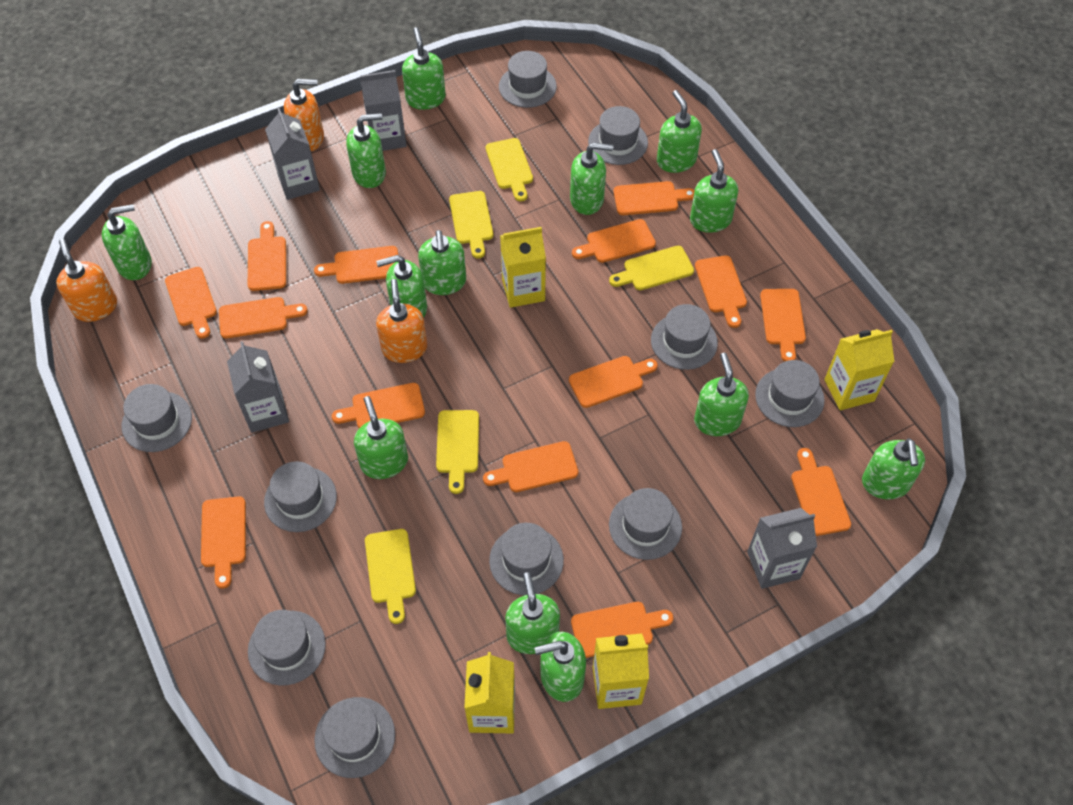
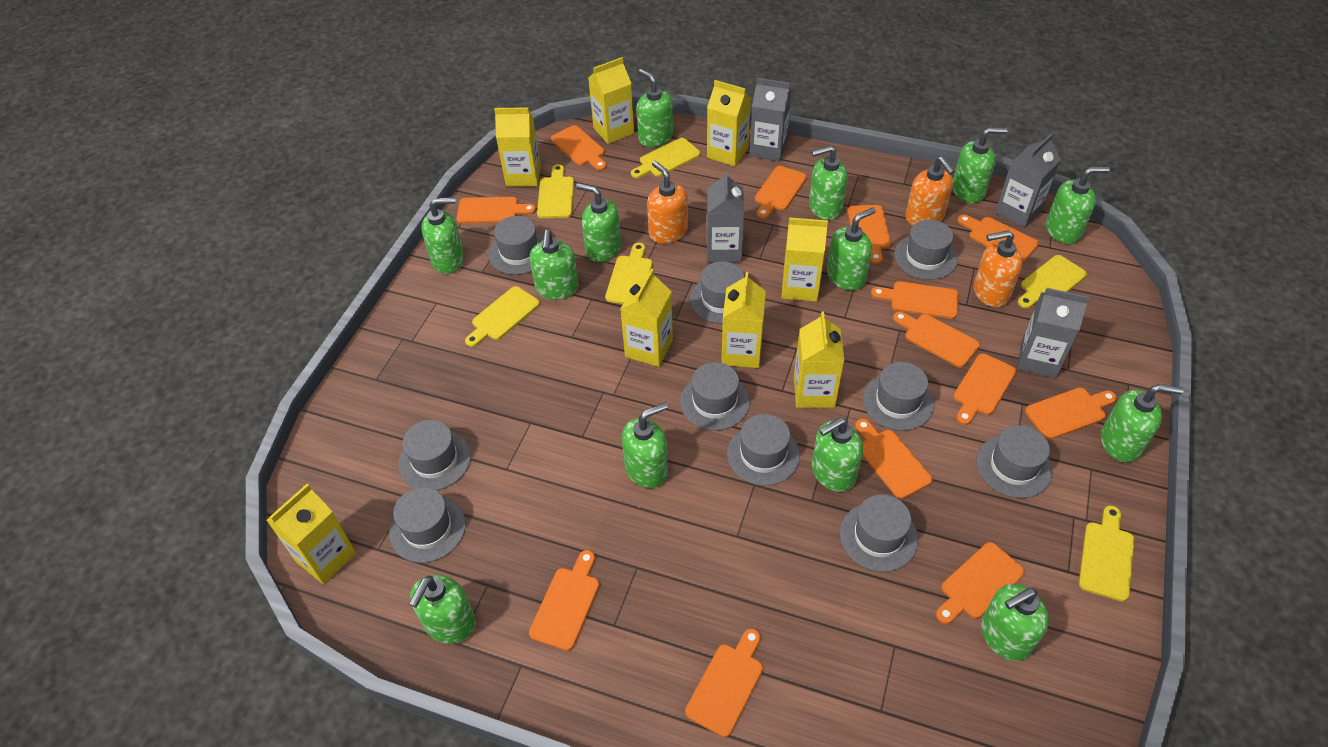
orange cutting board: [165,267,217,339] [201,496,246,589] [219,297,308,338] [248,221,286,291] [314,246,398,284] [332,383,425,428] [483,441,578,492] [569,356,658,408] [571,602,673,658] [572,219,656,263] [614,181,695,215] [695,255,747,328] [760,289,806,362] [791,448,851,536] = 14 -> [457,197,536,223] [529,550,599,651] [551,125,607,171] [685,629,763,737] [755,166,807,219] [847,205,891,264] [855,419,932,499] [871,281,959,319] [893,312,980,367] [936,542,1025,624] [954,354,1016,425] [957,215,1039,263] [1025,388,1117,439] = 13
yellow carton: [464,652,515,733] [500,227,546,308] [593,633,649,709] [825,329,894,410] = 4 -> [266,484,356,584] [494,107,541,187] [588,57,634,144] [621,269,673,367] [707,80,751,166] [721,272,766,368] [781,218,828,302] [794,311,844,408] = 8
yellow cutting board: [365,529,416,624] [436,410,479,494] [449,191,493,258] [486,138,533,201] [609,246,694,290] = 5 -> [465,286,540,347] [537,164,574,218] [605,243,653,304] [631,138,700,178] [1018,255,1087,308] [1079,506,1134,602] = 6

